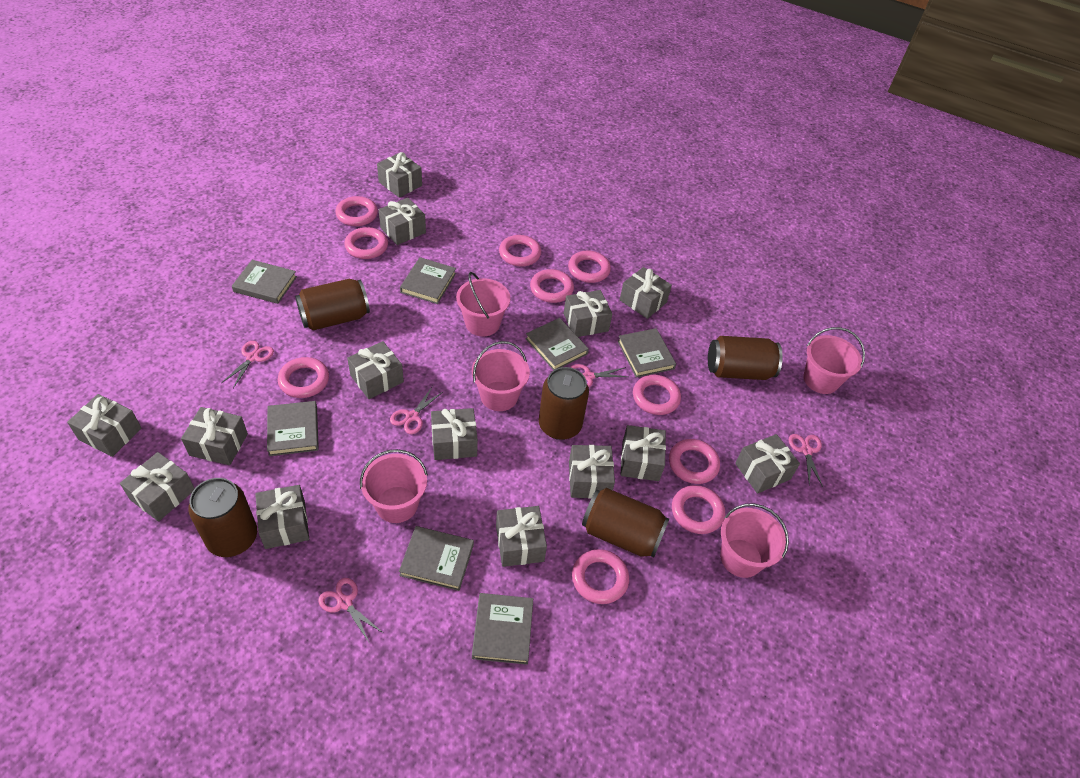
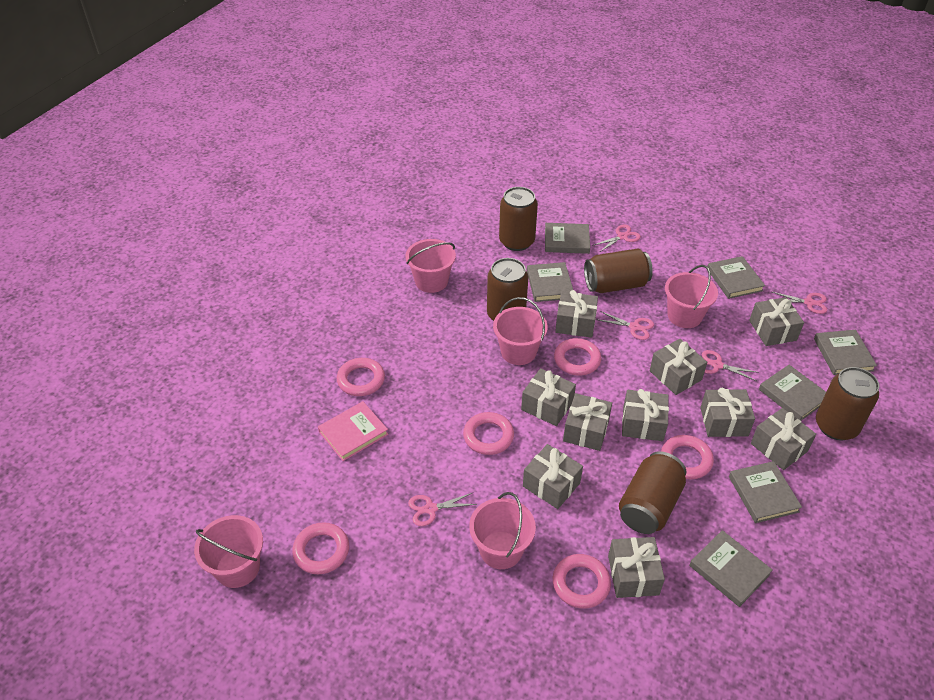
grey gift: [67,394,141,457] [120,452,195,522] [181,407,248,465] [255,485,309,549] [347,341,404,399] [377,152,422,198] [379,198,426,245] [431,408,478,460] [496,506,547,567] [564,290,612,337] [569,445,615,499] [620,267,672,319] [621,425,666,481] [735,434,800,494] = 14 -> [521,368,576,426] [523,444,583,509] [555,290,598,338] [563,393,612,451] [608,537,665,598] [622,389,669,441] [650,339,707,395] [700,388,755,437] [749,297,804,346] [751,408,816,470] = 10
pink book: none = 0 -> [318,401,389,461] = 1
pink ring: [278,357,329,398] [335,196,378,226] [344,227,388,259] [499,235,541,267] [530,269,574,303] [568,251,611,283] [572,549,629,604] [633,375,681,415] [669,439,720,484] [672,485,725,534] = 10 -> [292,522,349,574] [337,358,385,396] [463,412,514,455] [553,554,611,609] [554,338,601,376] [661,435,714,479] = 6

